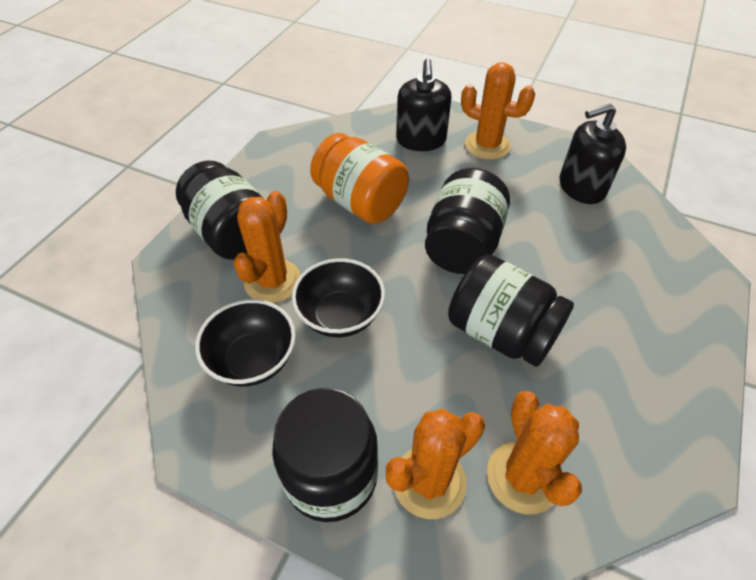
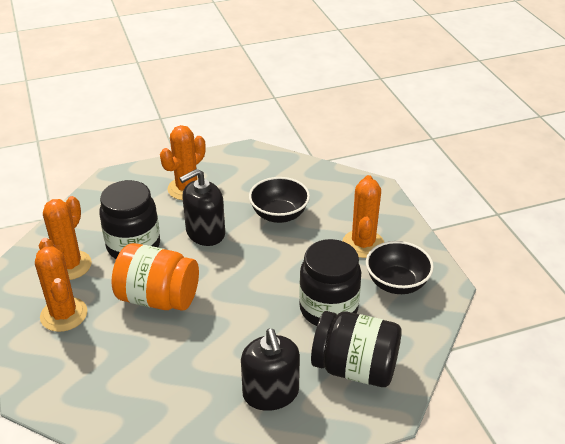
black jar: [176,161,263,260] [272,388,378,522] [425,168,510,274] [448,254,574,367] = 4 -> [99,180,160,259] [299,239,361,326] [311,311,402,387] = 3

